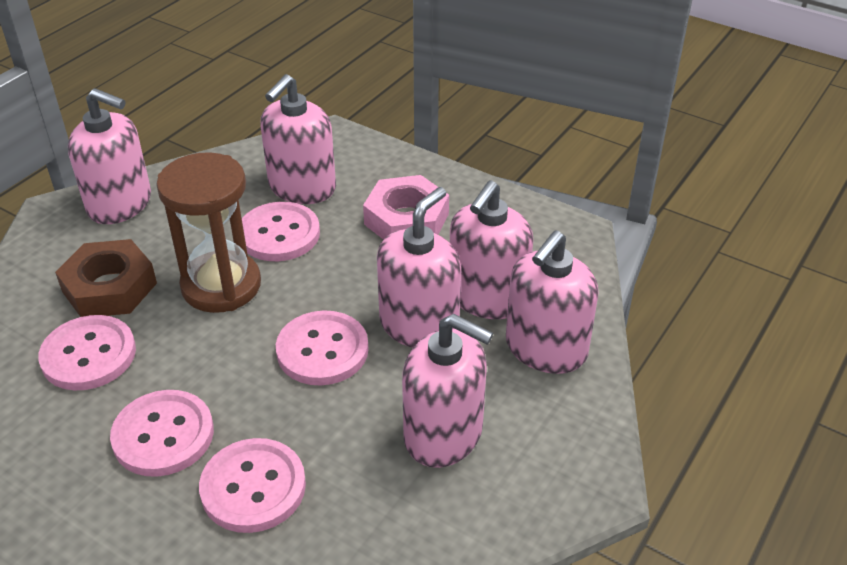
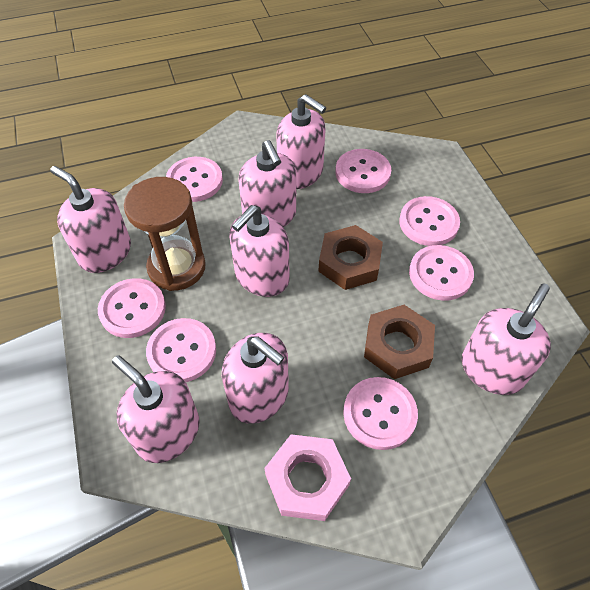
brown nut: [55,239,157,317] = 1 -> [318,225,383,290] [364,305,435,379] = 2
pink button: [38,315,136,391] [110,390,214,477] [199,438,306,533] [242,202,320,261] [276,310,369,385] = 5 -> [98,278,166,338] [146,318,216,382] [166,157,223,202] [335,149,391,193] [343,377,418,450] [399,196,460,246] [409,245,474,301] = 7
pink soap dispenser: [68,88,151,224] [260,74,336,204] [377,187,461,348] [402,314,493,468] [450,181,533,319] [506,231,598,374] = 6 -> [50,166,131,273] [112,355,200,463] [222,333,289,424] [229,205,289,297] [238,140,296,227] [276,94,326,189] [462,283,551,395] = 7

